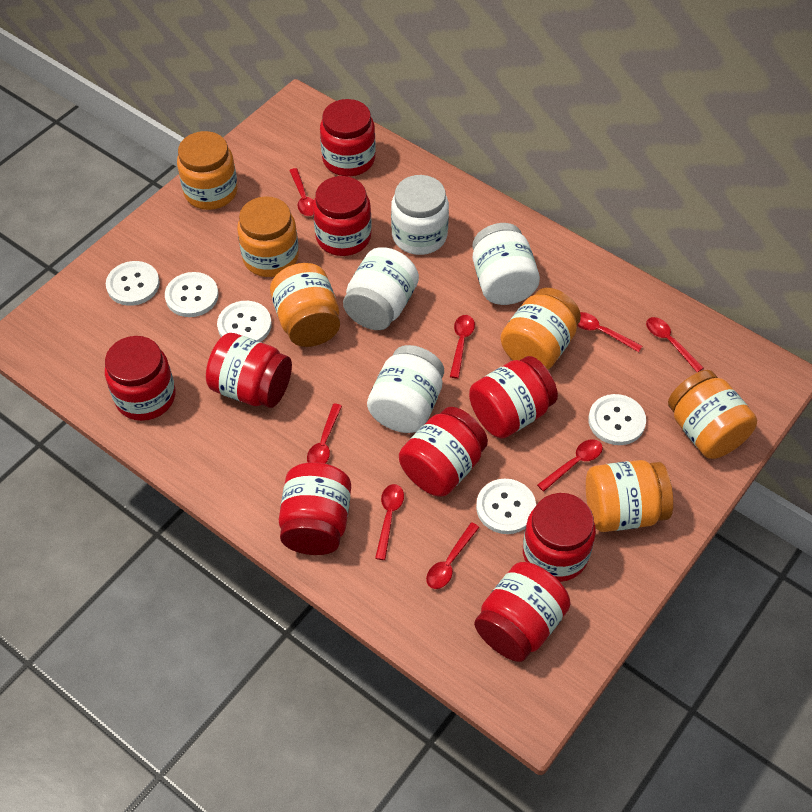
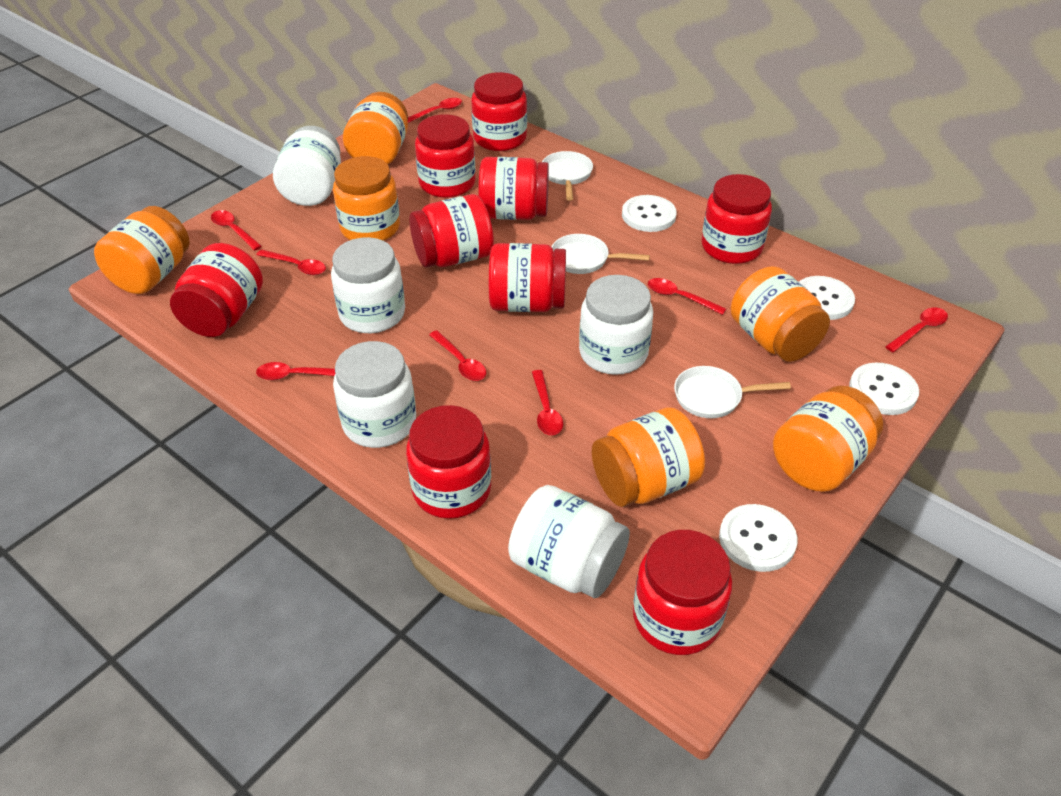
white button: [106,261,160,306] [165,272,219,317] [217,301,272,342] [476,479,536,534] [588,394,646,445] = 5 -> [622,195,677,232] [719,504,797,572] [799,276,855,320] [849,363,919,415] = 4
white jar: [343,247,419,330] [367,345,444,433] [391,175,449,255] [473,223,540,305] = 4 -> [273,126,341,206] [331,237,405,333] [333,341,416,448] [508,485,630,598] [579,275,653,375] = 5
white pan: none = 0 -> [542,151,593,201] [552,234,650,274] [674,366,791,418] = 3

